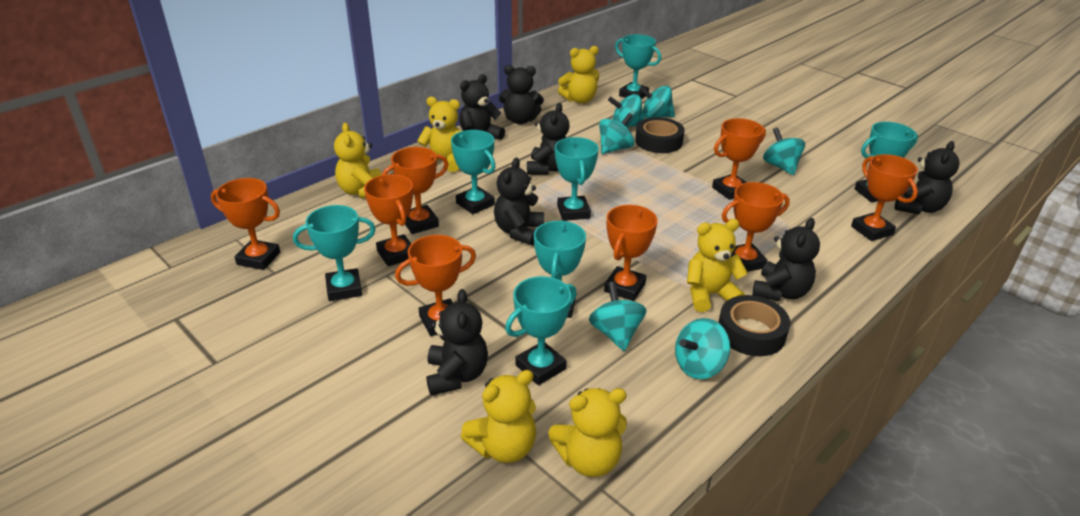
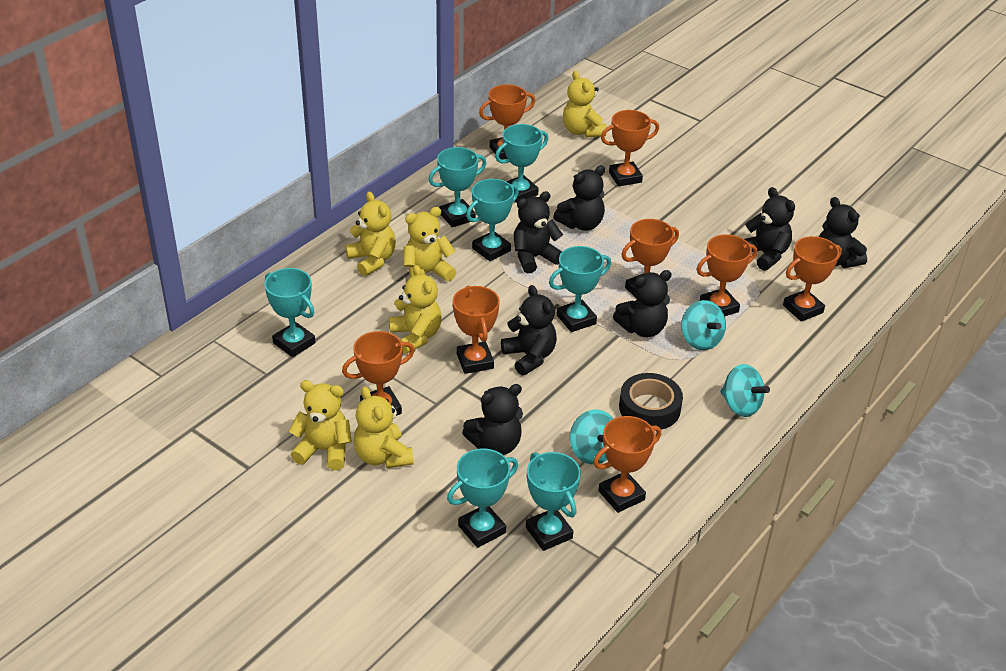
black tape: [635,117,685,153] [718,295,790,356] = 2 -> [619,373,683,430] = 1
turquoise spinning top: [589,282,646,351] [599,113,634,154] [608,94,644,127] [639,85,675,118] [675,318,730,379] [763,127,805,175] = 6 -> [570,410,613,464] [681,300,726,350] [720,364,770,417] = 3

